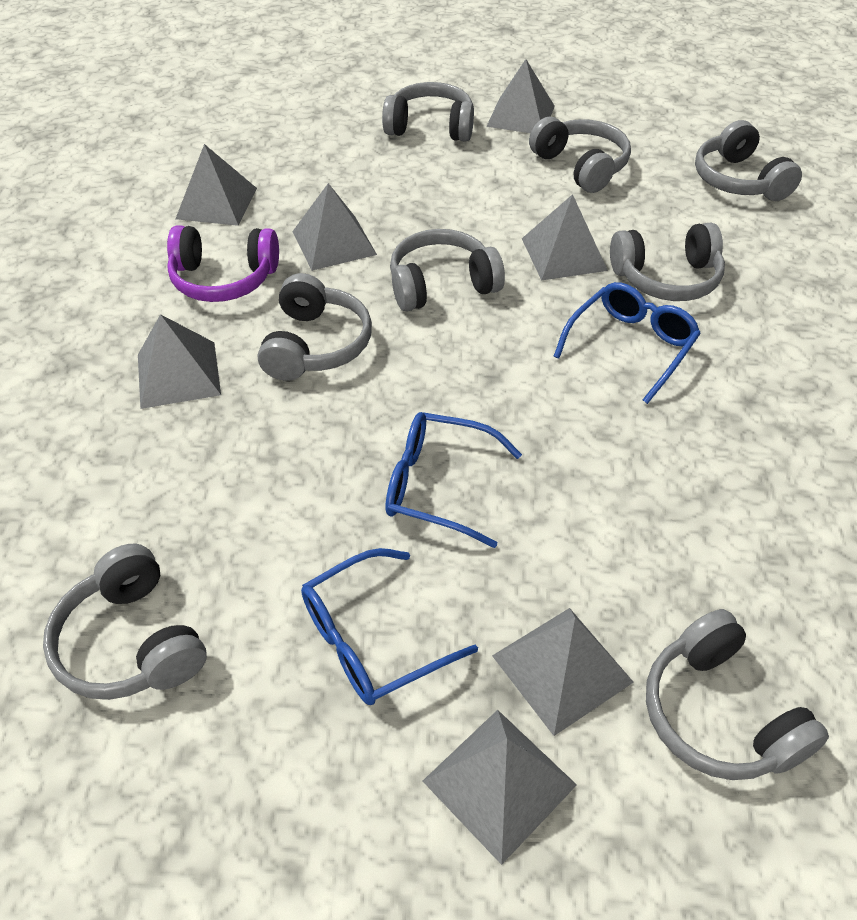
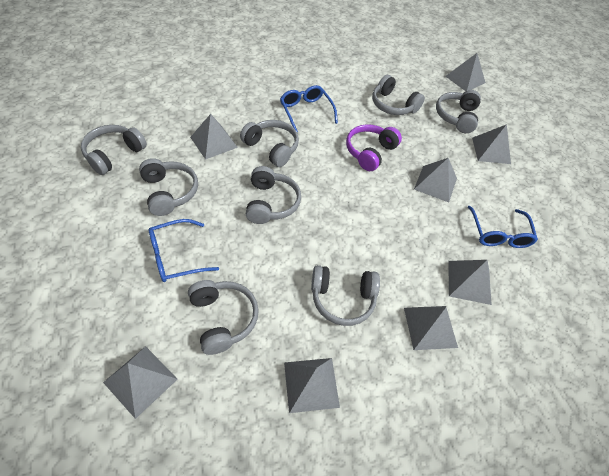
grey pyramid: [138,314,221,409] [176,144,257,226] [292,183,377,271] [423,710,577,865] [486,59,555,133] [492,608,634,736] [522,194,608,281] = 7 -> [103,346,178,419] [190,114,238,160] [284,358,340,413] [404,306,458,350] [414,158,457,202] [445,53,486,91] [449,260,492,305] [472,124,511,164] = 8

